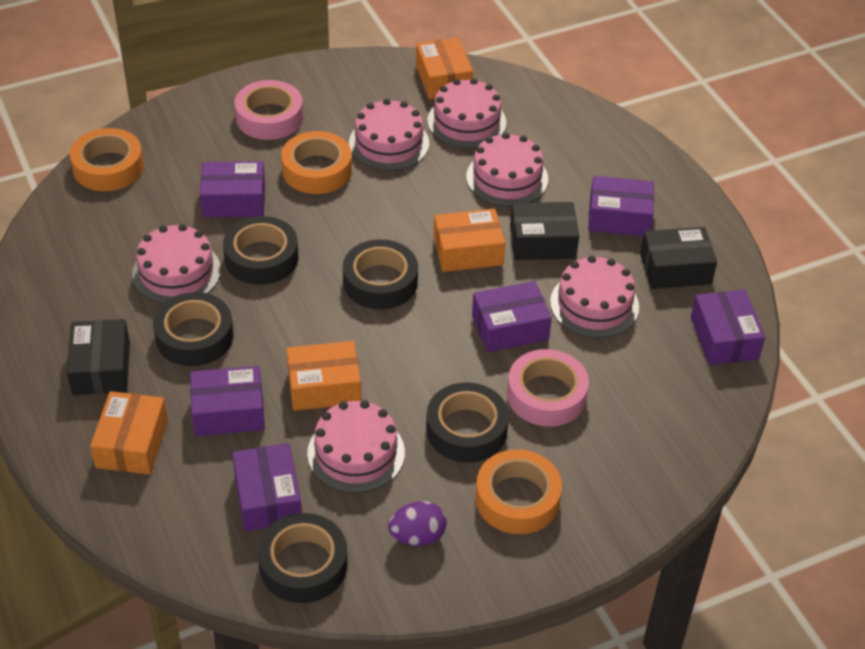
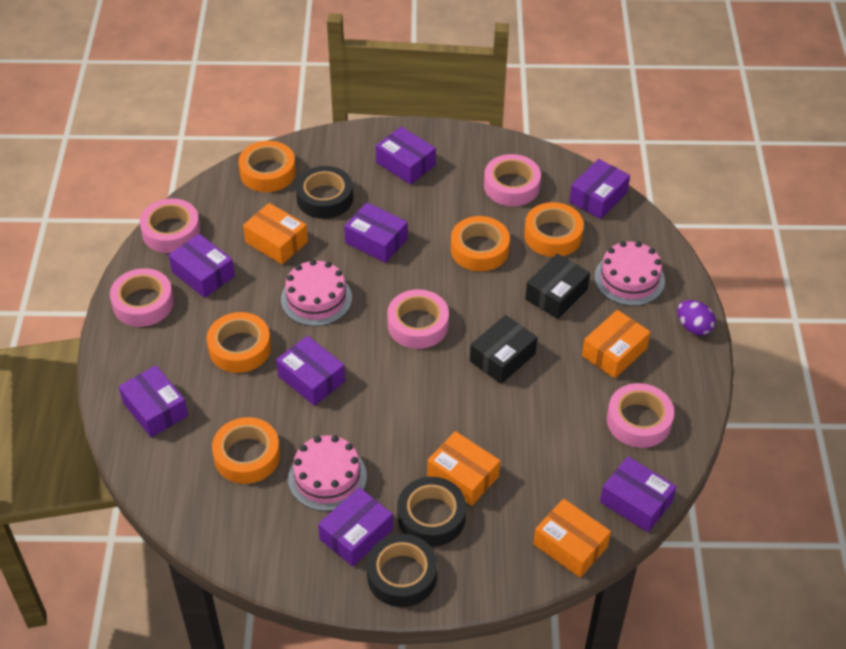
black box: [67,319,130,395] [510,202,579,260] [640,227,717,289] = 3 -> [470,315,537,384] [525,253,590,319] = 2
black tape: [153,292,234,366] [223,216,299,285] [258,513,347,603] [343,239,418,310] [426,382,509,463] = 5 -> [296,166,353,219] [366,534,437,607] [397,477,466,547] = 3
orange tape: [70,128,144,191] [281,131,352,194] [475,449,562,534] = 3 -> [207,312,271,373] [212,417,280,484] [238,141,296,192] [451,216,510,271] [524,202,584,257] = 5
pink cake: [132,224,221,304] [307,400,405,493] [349,99,429,171] [428,78,506,148] [466,132,548,206] [550,256,639,338] = 6 -> [281,260,352,326] [288,435,367,511] [595,241,665,306] = 3
pink tape: [234,80,303,140] [507,349,589,427] = 2 -> [110,268,174,327] [140,198,200,253] [387,289,449,349] [484,154,541,206] [607,383,674,448] = 5
purple box: [190,366,265,436] [200,161,265,218] [232,443,302,531] [472,281,552,352] [588,176,654,236] [691,290,765,365] = 6 -> [119,365,188,438] [169,234,235,298] [276,336,345,406] [318,487,393,567] [344,202,408,263] [376,127,436,185] [569,159,630,219] [600,456,677,532] = 8

